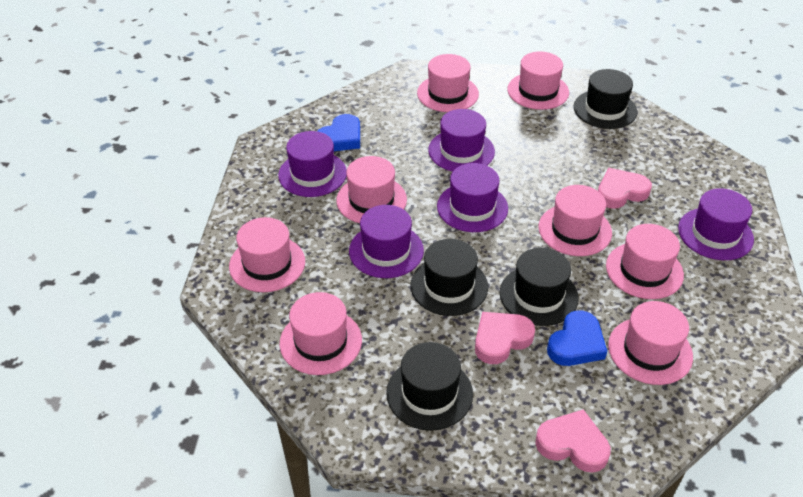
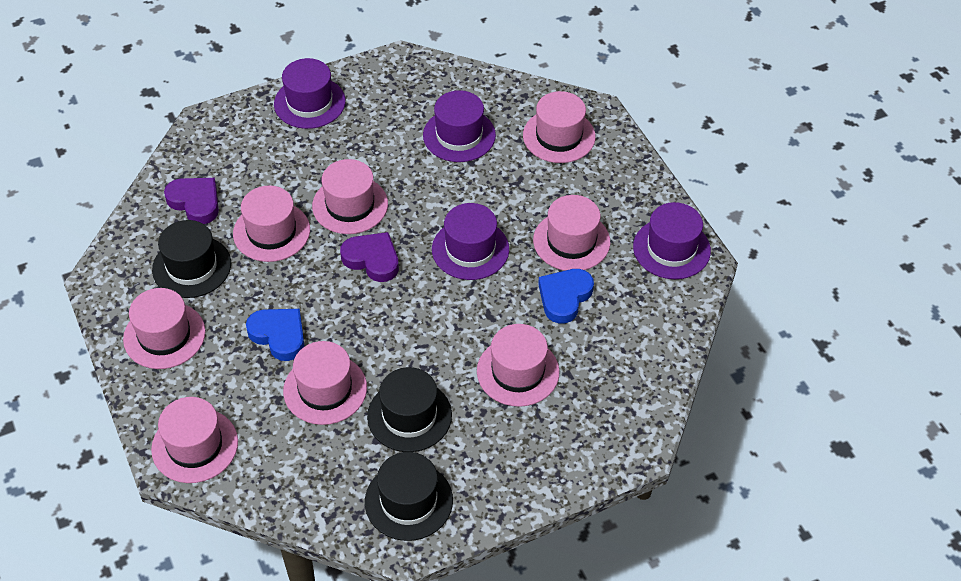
black hat: [386,342,473,431] [411,239,488,316] [500,248,579,326] [574,69,637,129] = 4 -> [152,220,231,298] [365,452,453,541] [367,367,452,452] = 3
pink heart: [475,312,535,364] [535,410,610,473] [598,168,652,209] = 3 -> none = 0
purple hat: [278,131,347,197] [349,205,424,278] [428,109,495,172] [437,163,508,232] [678,188,754,260] = 5 -> [274,58,346,129] [423,90,496,162] [432,203,509,280] [633,202,711,279] = 4
purple heart: none = 0 -> [164,178,219,224] [340,232,399,282] = 2

